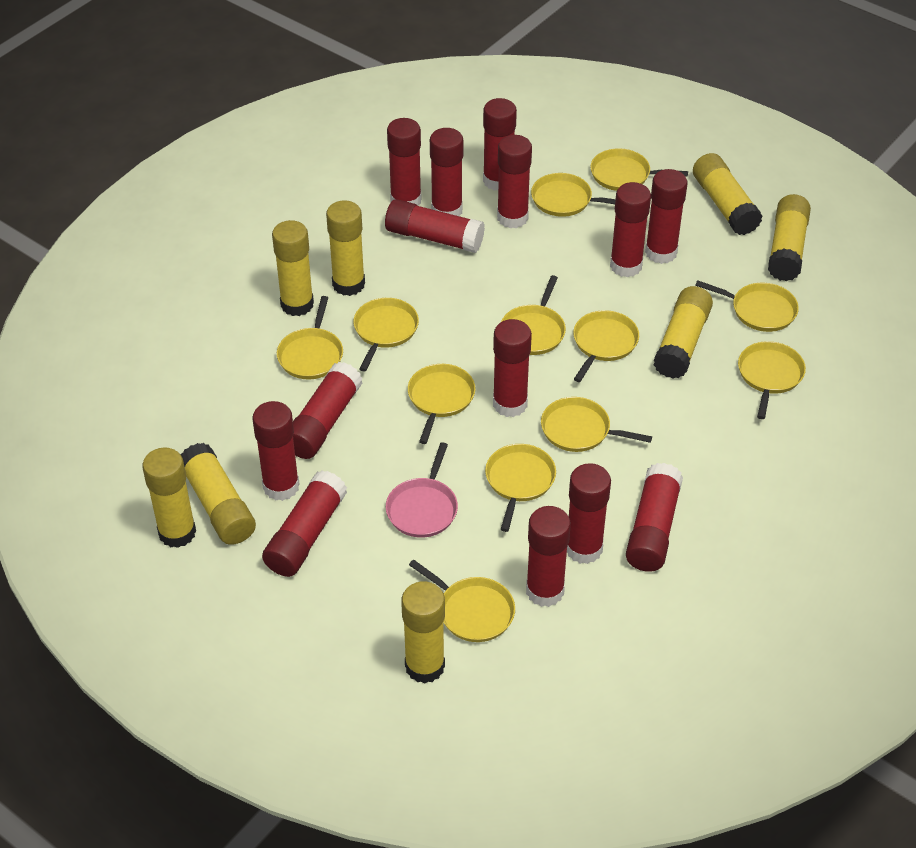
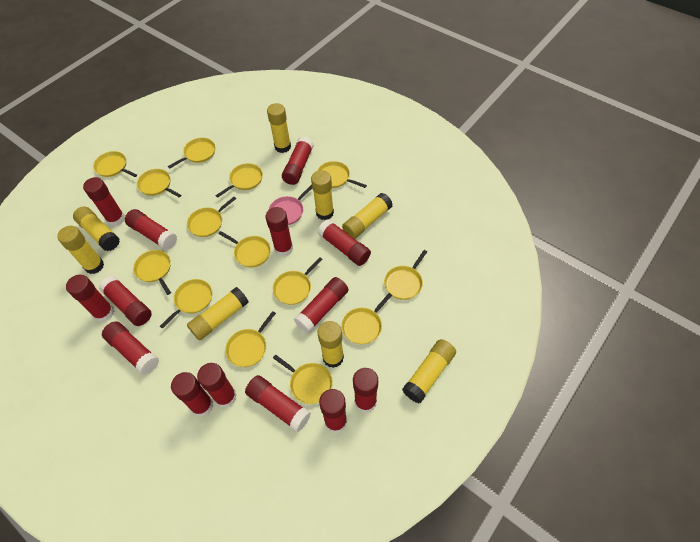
yellow pan: [277,296,343,379] [353,298,419,372] [408,364,476,444] [409,559,515,642] [485,444,556,532] [501,275,566,355] [531,173,616,217] [541,397,652,452] [573,310,639,382] [590,148,688,191] [695,280,799,332] [738,341,806,419] = 12 -> [93,151,137,177] [133,250,171,295] [137,169,181,197] [160,279,212,329] [168,138,215,169] [187,197,236,237] [215,163,263,198] [218,231,271,267] [225,311,276,367] [273,257,323,305] [273,354,333,404] [317,161,367,188] [342,293,392,344] [384,250,427,300] = 14

